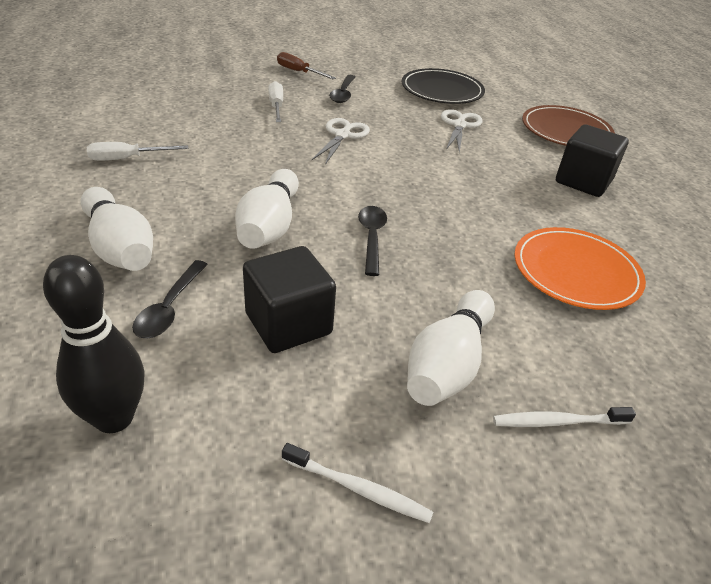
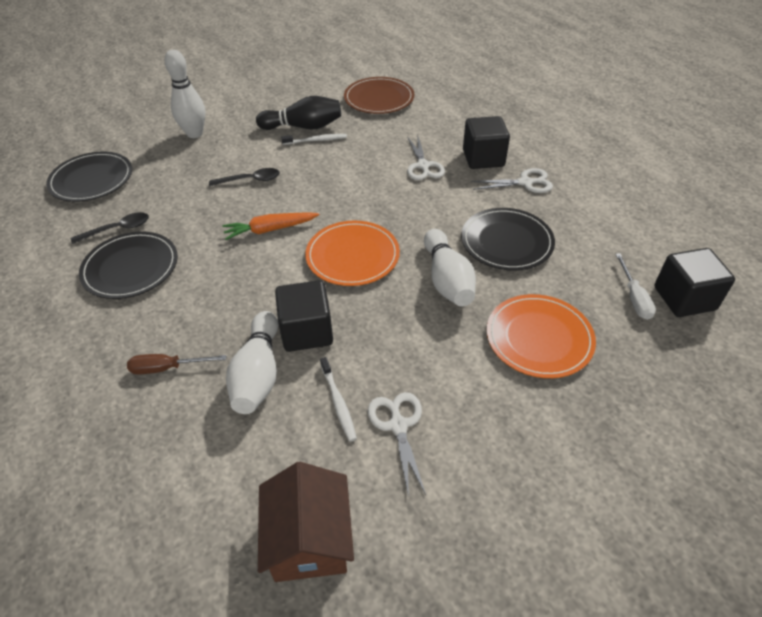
black cube: [243,246,336,353] [556,125,629,197] = 2 -> [275,280,333,352] [463,116,510,169] [654,248,735,317] = 3
black plate: [402,68,485,104] = 1 -> [46,152,132,202] [79,232,178,299] [461,208,555,271] = 3
black spoon: [132,260,208,338] [329,75,355,103] [358,206,387,276] = 3 -> [71,212,149,244] [209,168,280,186] = 2
brown house: none = 0 -> [258,462,354,582] = 1
orange carrot: none = 0 -> [222,212,320,240] = 1
orange plate: [514,227,646,310] = 1 -> [305,221,400,286] [486,294,596,378] = 2
white scissors: [312,118,370,165] [441,109,482,153] = 2 -> [368,392,426,497] [407,136,445,180] [471,168,553,193] = 3
white screwdriver: [87,142,188,161] [268,81,283,122] = 2 -> [616,253,656,320] = 1

